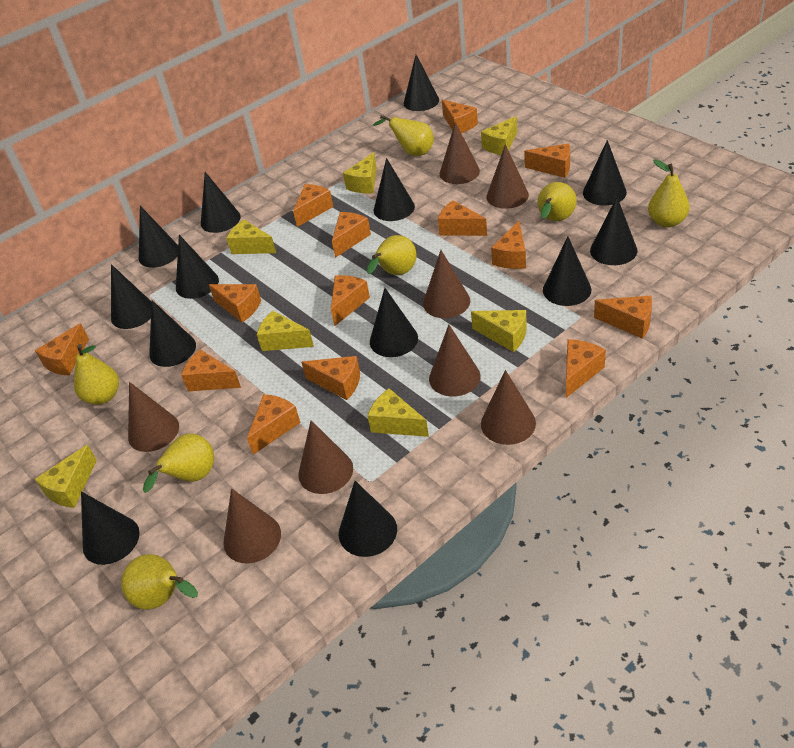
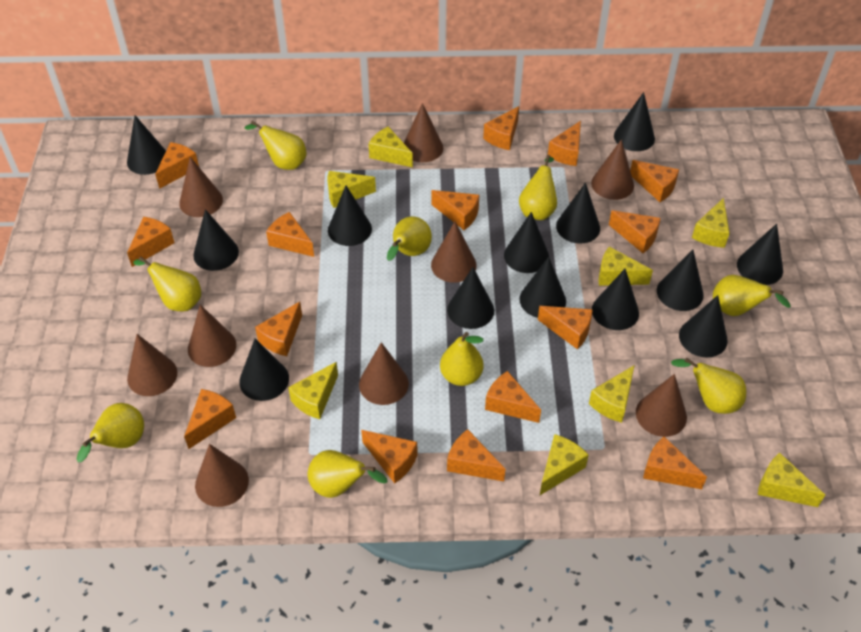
brown cone: [128,382,179,452] [224,488,281,563] [298,420,353,494] [423,250,470,318] [429,325,481,397] [440,122,480,184] [481,370,536,445] [486,144,529,209] = 8 -> [127,334,177,396] [179,157,223,217] [188,305,236,367] [195,444,249,507] [359,342,409,405] [404,103,443,162] [431,222,476,283] [591,139,634,200] [636,374,687,437] = 9
orange cheese: [35,323,89,376] [181,349,241,391] [209,284,261,322] [247,394,300,454] [293,184,333,227] [301,356,360,400] [331,275,370,326] [332,212,371,258] [438,200,487,236] [442,100,478,133] [491,221,526,269] [524,143,570,178] [566,339,606,398] [594,296,652,339] = 14 -> [127,217,174,267] [155,142,199,189] [184,389,236,449] [255,302,302,356] [266,212,314,257] [361,430,418,483] [432,190,479,230] [447,429,506,481] [483,106,519,150] [485,371,541,423] [538,306,593,349] [548,121,581,166] [609,210,661,253] [630,160,679,202] [643,437,707,489] = 15
yellow cheese: [35,445,97,508] [226,219,276,254] [257,311,314,351] [343,152,377,193] [367,389,429,437] [471,310,527,352] [481,116,517,155] = 7 -> [288,362,338,419] [327,171,376,208] [368,127,413,167] [540,434,589,495] [589,365,635,423] [599,247,653,286] [692,198,730,248] [758,453,825,507] = 8
yellow pear: [74,344,119,405] [121,554,198,610] [143,433,214,493] [367,235,417,275] [373,115,434,156] [538,182,577,221] [648,159,690,227] = 7 -> [77,403,144,462] [133,256,201,311] [245,121,306,170] [308,450,388,498] [387,216,432,261] [440,332,483,386] [519,155,557,220] [671,358,746,414] [713,275,791,316] = 9

